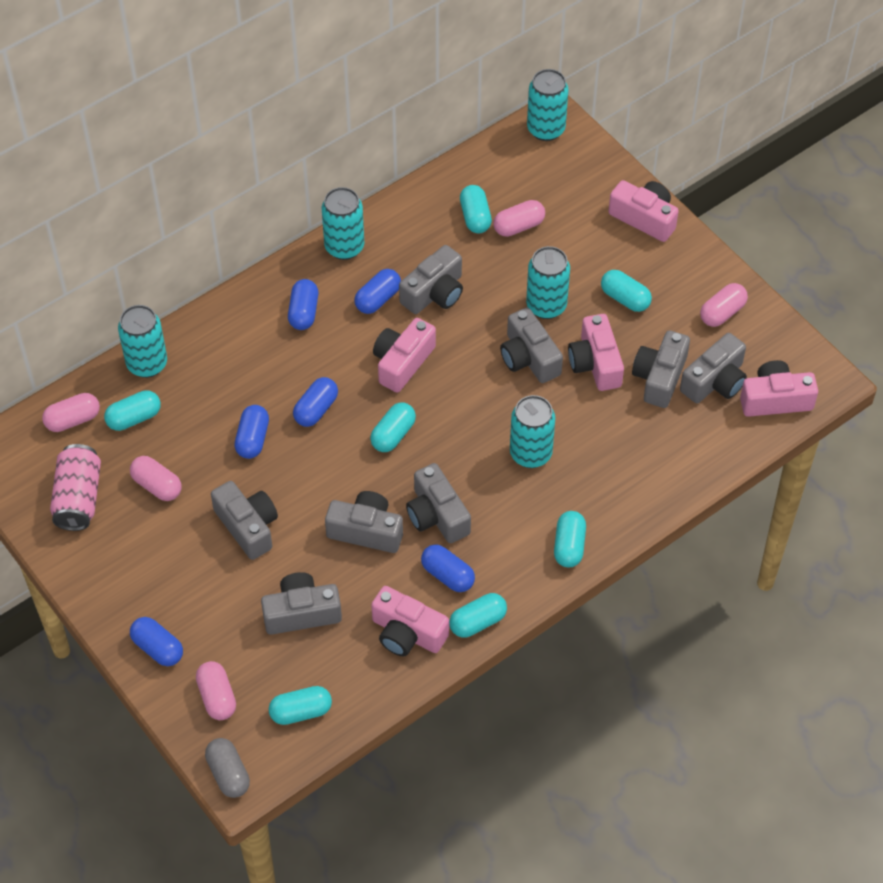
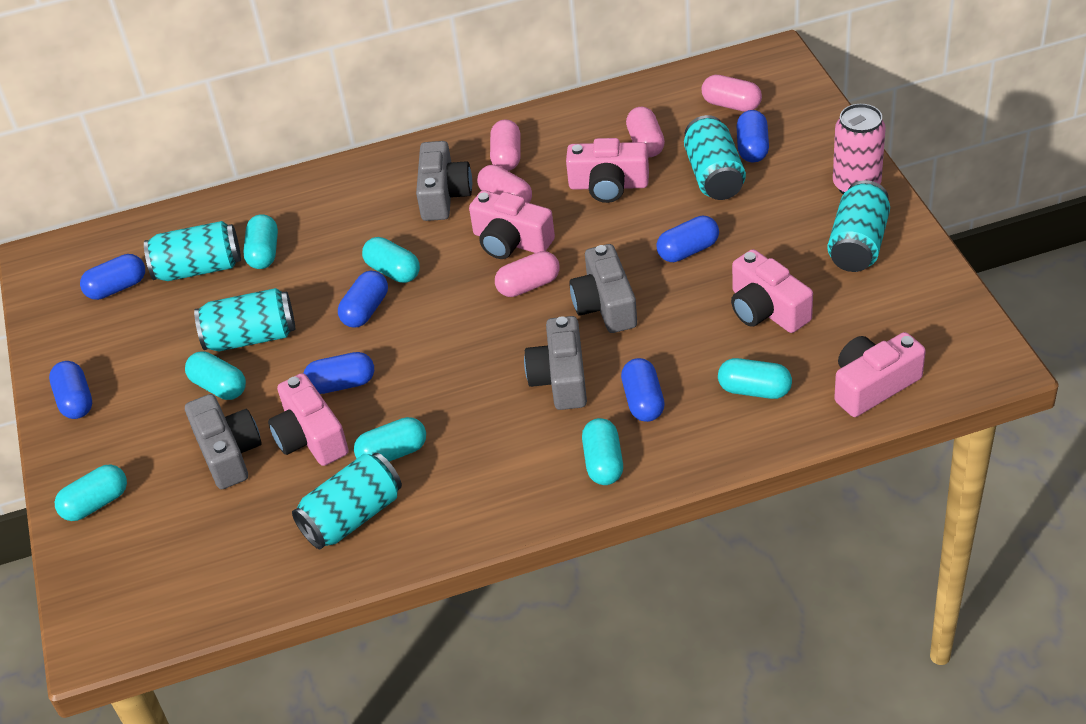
blue capsule: [130,617,183,666] [234,405,269,459] [288,279,319,330] [293,377,338,427] [354,269,401,314] [421,544,475,592] = 6 -> [49,361,92,419] [80,254,145,300] [304,352,374,394] [338,271,388,328] [621,358,665,422] [656,216,719,262] [737,110,769,163] = 7
grey camera: [211,481,278,560] [261,572,342,635] [325,491,403,553] [399,245,463,314] [406,463,471,543] [500,308,563,383] [632,330,690,408] [680,333,747,403] = 8 -> [185,394,262,489] [416,141,472,221] [524,316,587,410] [569,244,637,333] = 4
grey capsule: [205,738,250,798] = 1 -> none = 0

